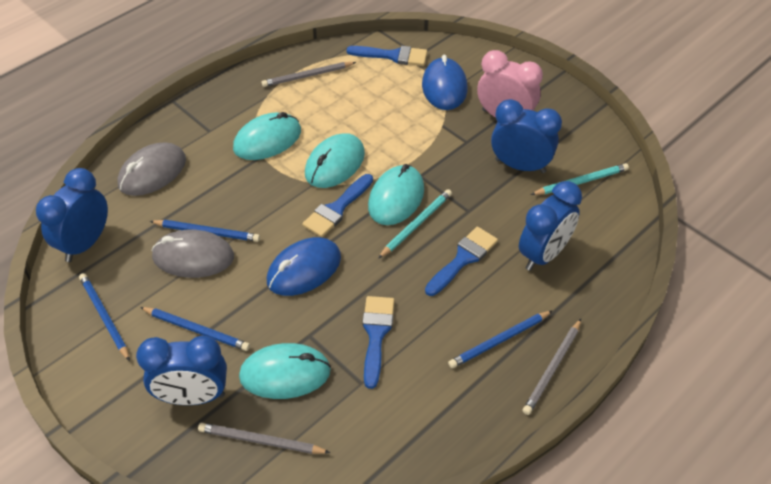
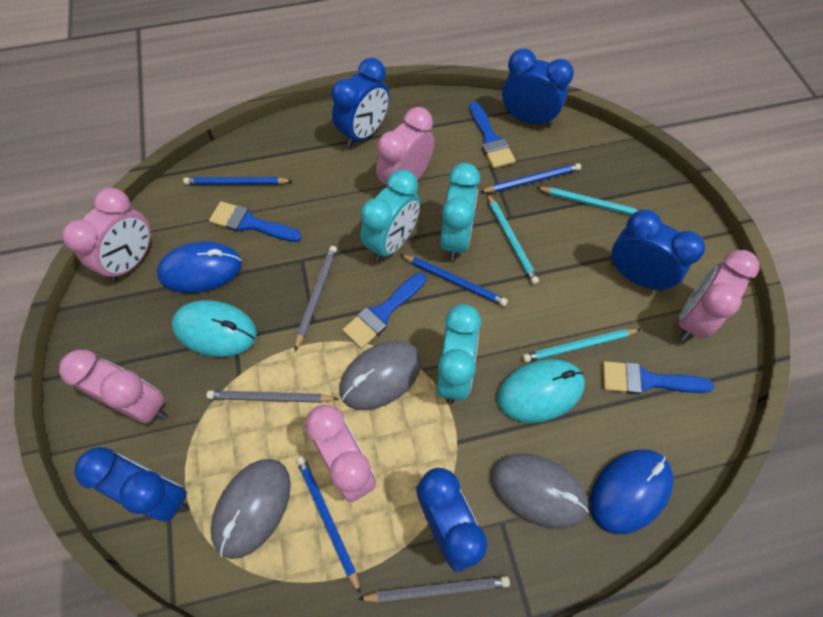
blue clock: [36,168,108,262] [136,336,227,405] [491,99,562,173] [519,181,582,271] = 4 -> [74,447,188,522] [331,58,390,147] [416,468,487,572] [502,49,574,127] [611,209,705,291] = 5
grey mouse: [117,143,186,196] [151,230,234,278] = 2 -> [211,459,291,559] [340,340,421,410] [491,453,589,529] = 3
pink clock: [477,50,543,117] = 1 -> [59,350,166,424] [62,188,151,282] [305,404,376,502] [376,107,434,186] [678,250,759,341] = 5
turquoise clock: none = 0 -> [360,169,420,262] [436,304,481,403] [440,163,480,261] = 3
turquoise mouse: [233,112,301,160] [239,343,331,399] [305,133,365,188] [368,164,424,225] = 4 -> [172,300,257,357] [497,359,585,423] = 2
turquoise pencil: [378,189,452,259] [531,163,629,195] = 2 -> [487,193,539,285] [523,329,641,362] [536,187,640,215] = 3

